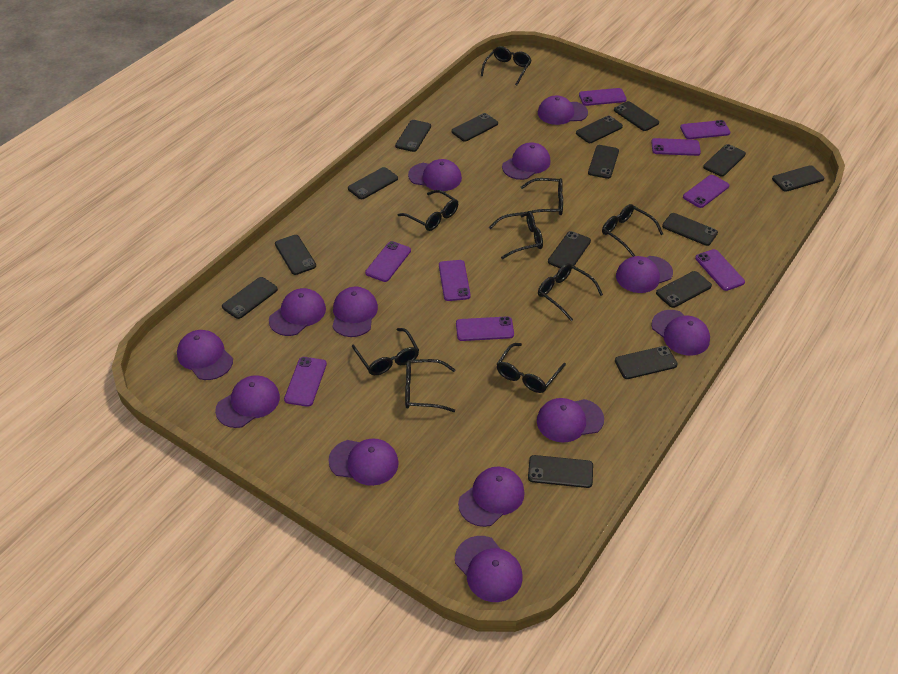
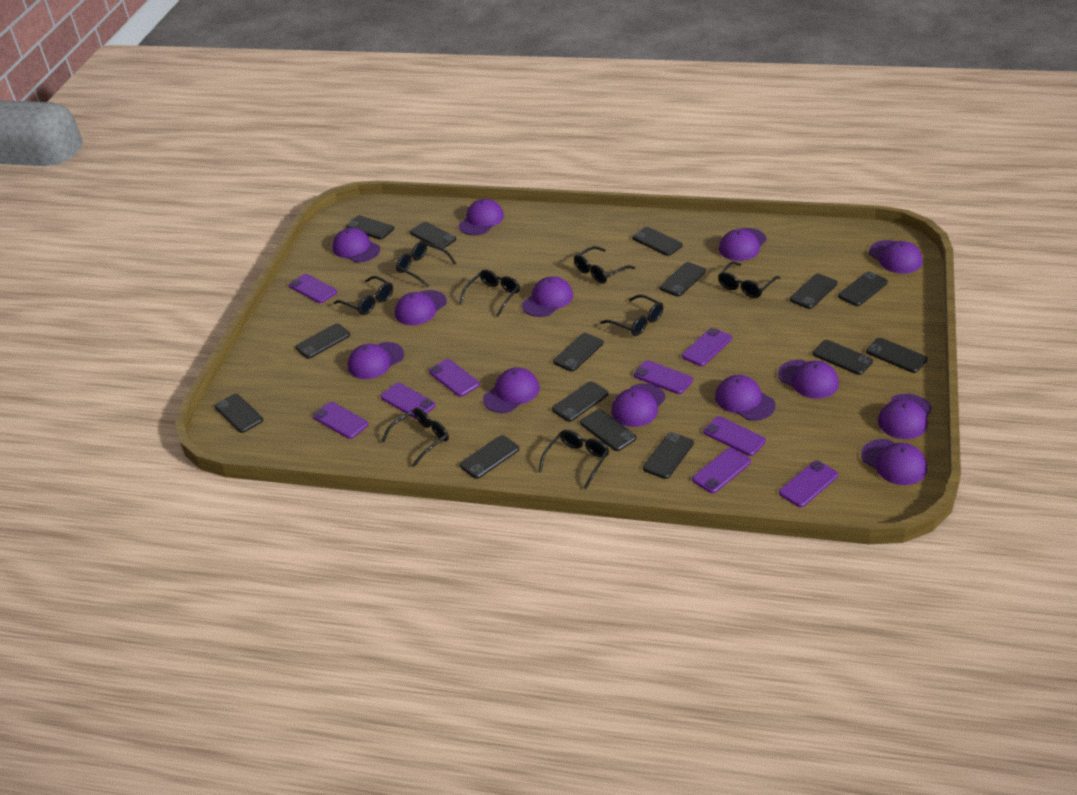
black glasses: [352,328,419,375] [397,190,458,231] [405,359,456,412] [481,46,531,85] [489,211,543,259] [496,343,566,393] [520,178,563,217] [538,263,603,321] [602,204,663,257] = 9 -> [333,276,393,315] [381,407,449,467] [396,241,456,287] [459,269,520,317] [538,430,609,489] [574,246,635,284] [600,295,664,336] [718,262,780,298] = 8

